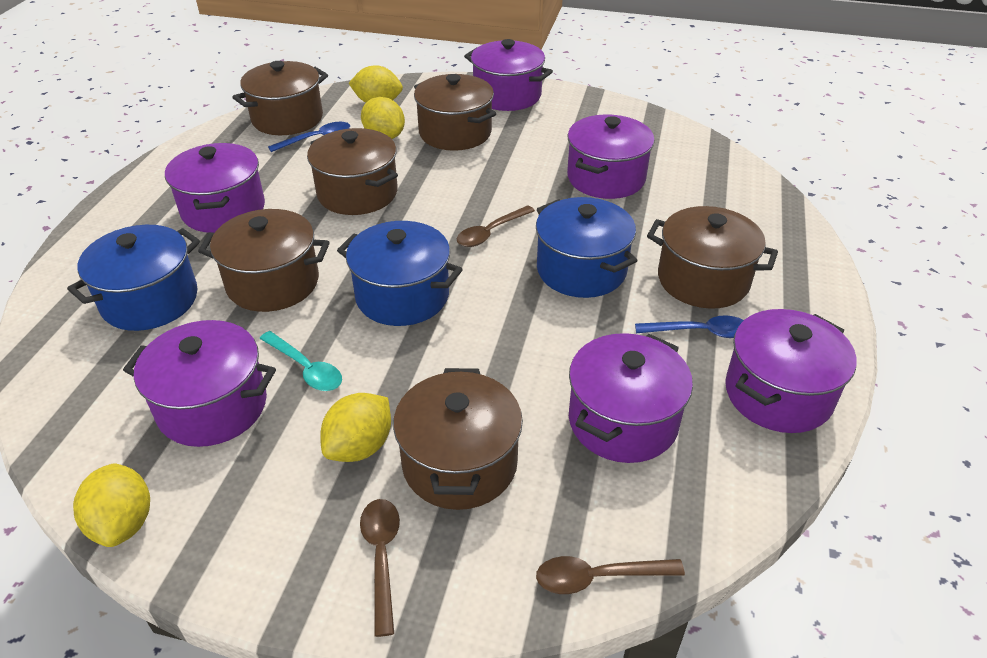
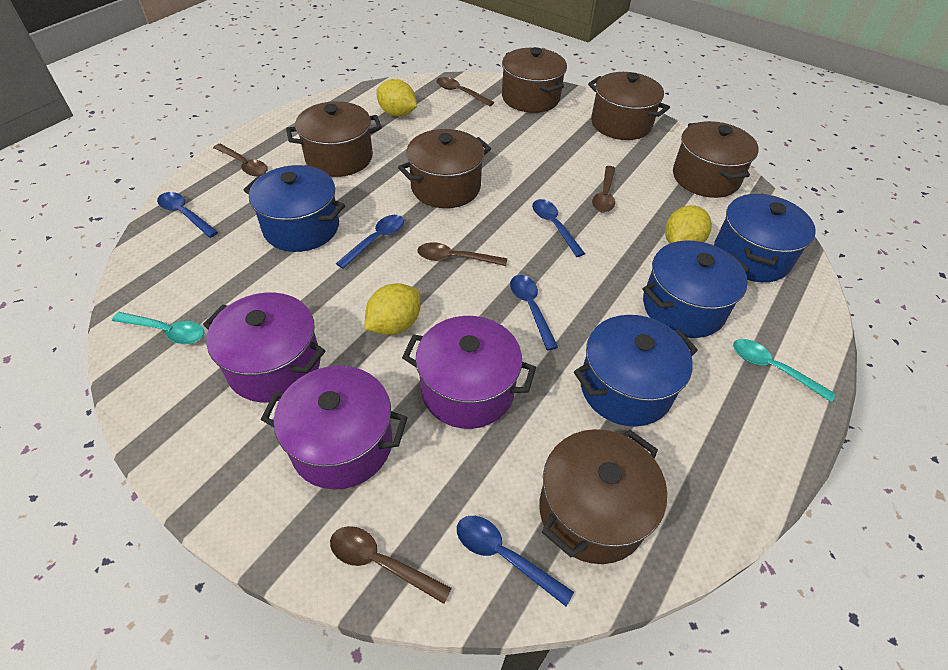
blue pot: [67,225,200,331] [337,221,463,326] [536,197,638,298] = 3 -> [244,165,345,252] [574,315,698,426] [642,240,749,338] [714,193,816,282] = 4
blue spoon: [268,122,350,152] [635,315,744,338] = 2 -> [157,192,218,238] [336,215,404,269] [457,516,574,606] [510,275,558,351] [532,199,585,257] = 5
brown spoon: [360,499,400,637] [457,205,535,247] [536,556,685,594] = 3 -> [213,144,268,176] [330,526,452,604] [417,242,507,266] [437,77,494,106] [592,166,615,213] = 5
purple pot: [123,320,276,447] [165,143,265,233] [464,39,553,111] [567,114,655,199] [569,333,693,463] [725,309,857,433] = 6 -> [203,293,325,403] [261,366,408,489] [402,316,536,429] = 3
turquoise spoon: [259,331,342,391] = 1 -> [112,312,204,344] [733,339,836,402] = 2
yellow lemon: [73,463,150,547] [320,393,391,462] [348,66,403,103] [361,97,405,139] = 4 -> [365,283,421,335] [376,79,417,117] [665,205,712,244] = 3

